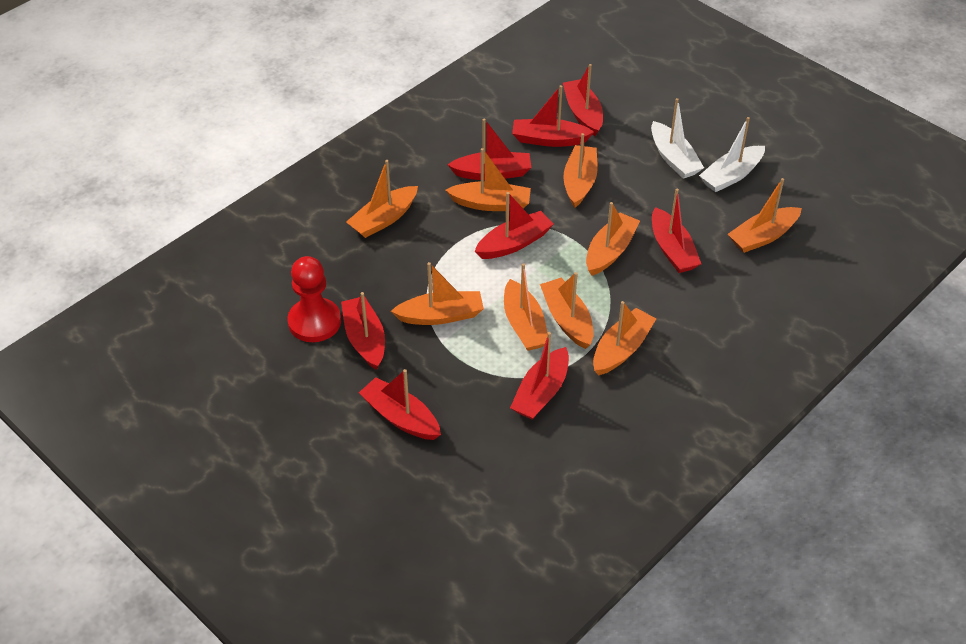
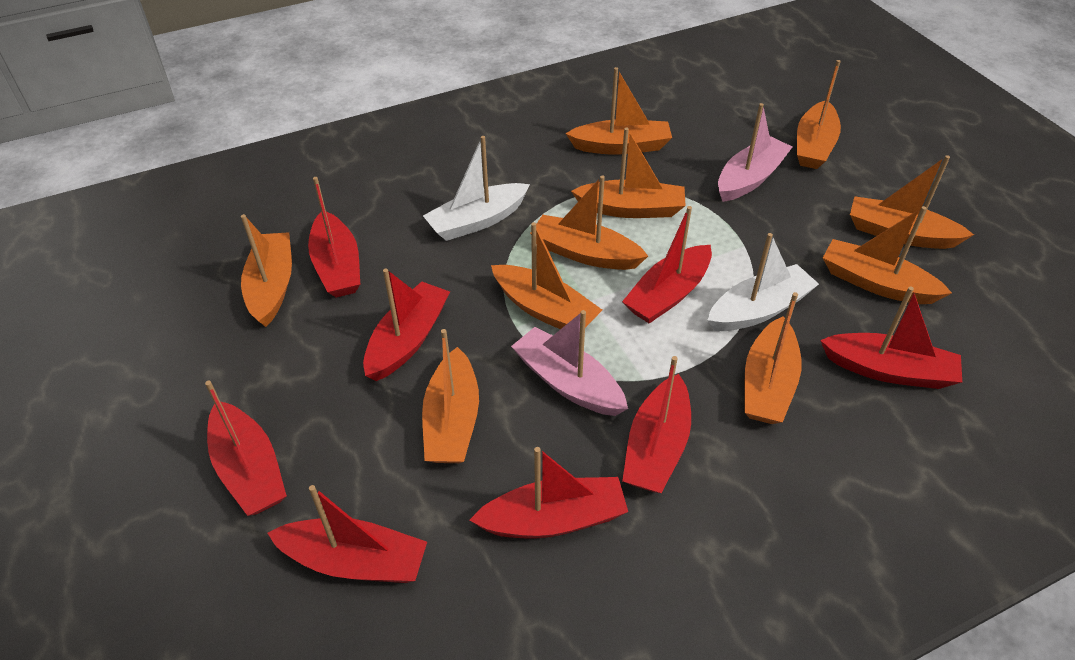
orange boat: [346,160,418,238] [391,262,484,325] [445,148,531,211] [504,263,547,351] [540,272,593,349] [563,133,597,208] [586,202,640,276] [593,301,656,375] [728,178,802,253] = 9 -> [241,214,292,327] [422,329,479,463] [491,222,602,329] [530,175,648,270] [565,67,672,155] [571,128,686,218] [744,292,802,424] [797,60,841,169] [823,206,952,304] [850,155,974,249] = 10
pink boat: none = 0 -> [511,310,628,416] [718,103,792,202] = 2
red pawn: [287,256,341,342] = 1 -> none = 0

